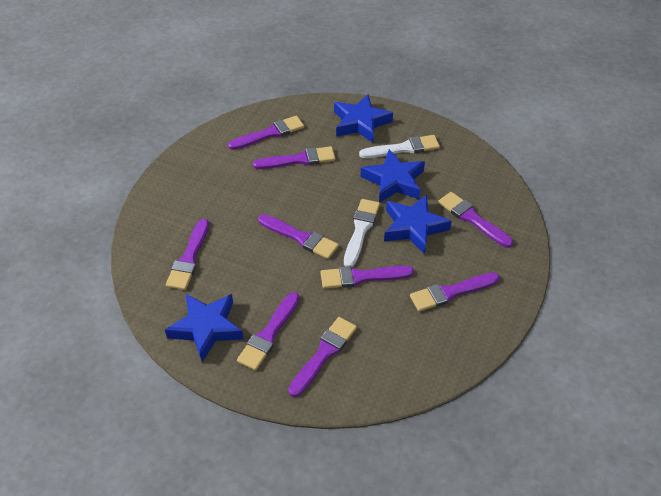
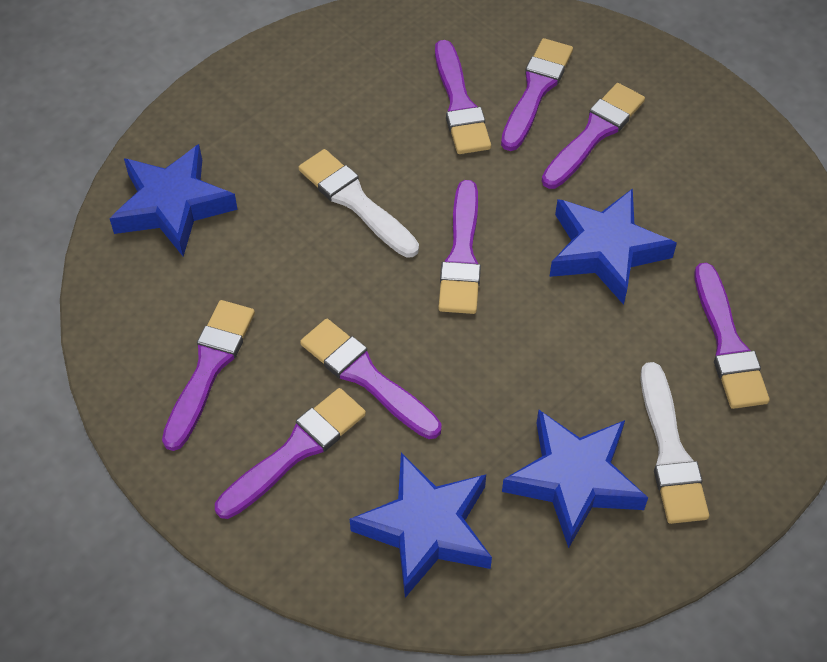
purple brush: [166,219,209,290] [228,116,304,150] [237,292,300,370] [253,146,335,169] [258,214,339,259] [288,317,357,397] [320,266,414,289] [410,272,500,311] [438,192,513,248] = 9 -> [162,300,255,451] [215,388,366,519] [300,319,441,439] [435,40,491,154] [438,180,481,314] [501,38,573,151] [542,83,645,189] [694,263,770,409] = 8

